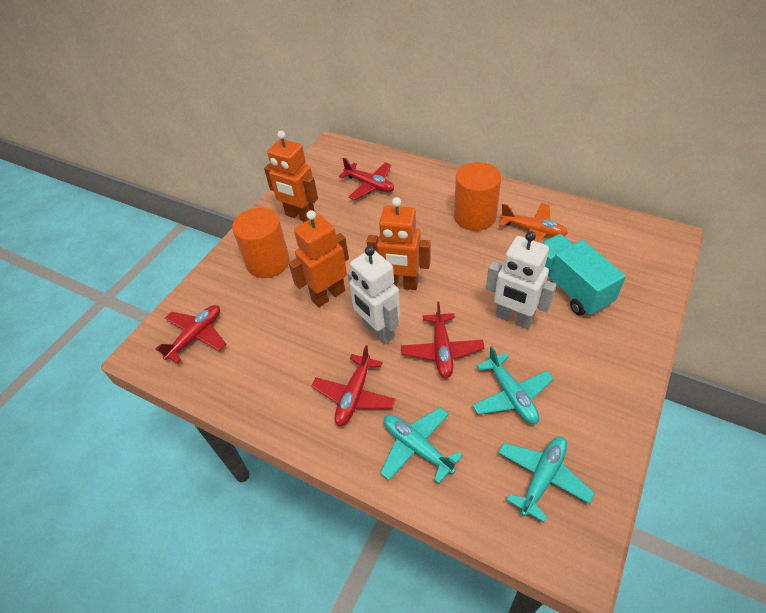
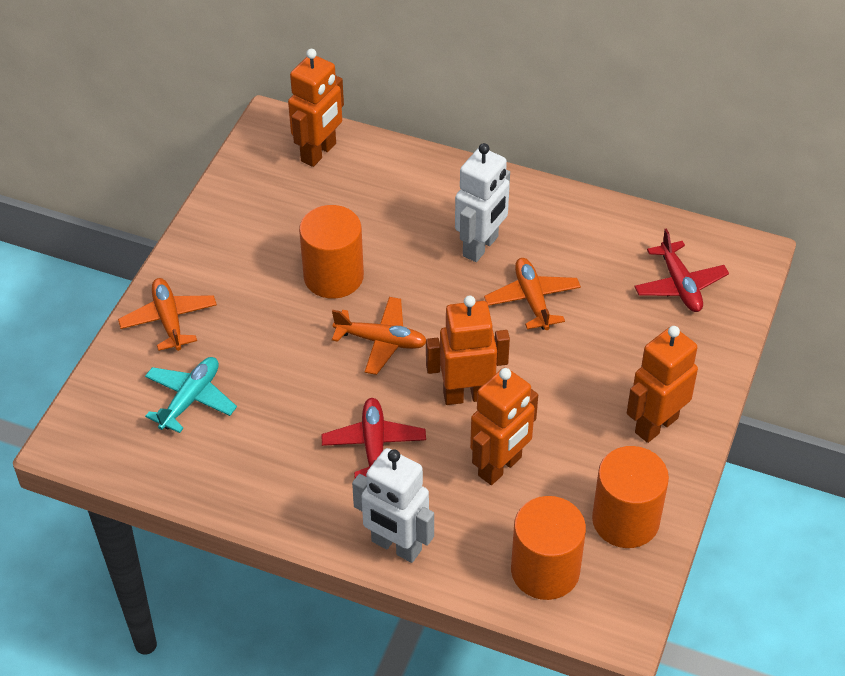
orange cylinder: [232,208,290,278] [454,162,501,231] = 2 -> [299,205,364,299] [511,496,586,600] [592,446,669,548] = 3
orange plane: [499,203,568,242] = 1 -> [118,278,217,351] [332,297,426,375] [484,258,581,330] = 3
orange robot: [264,131,318,222] [288,210,349,307] [366,197,430,290] = 3 -> [288,49,344,167] [426,295,510,405] [470,367,538,485] [627,326,698,443] = 4
red plane: [155,305,226,364] [312,345,396,426] [339,158,394,200] [401,301,484,379] = 4 -> [322,398,426,478] [634,228,729,312] = 2
turquoise plane: [380,407,463,484] [472,346,554,424] [498,436,595,523] = 3 -> [145,357,237,433] = 1
turquoise truck: [542,234,626,316] = 1 -> none = 0

